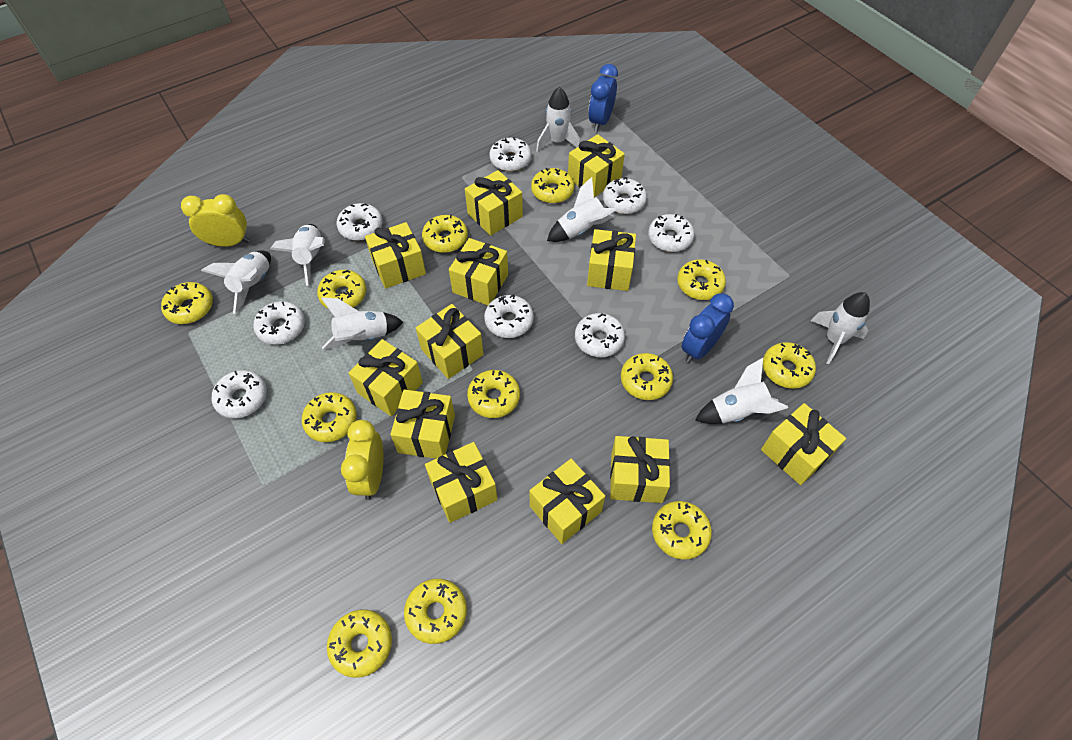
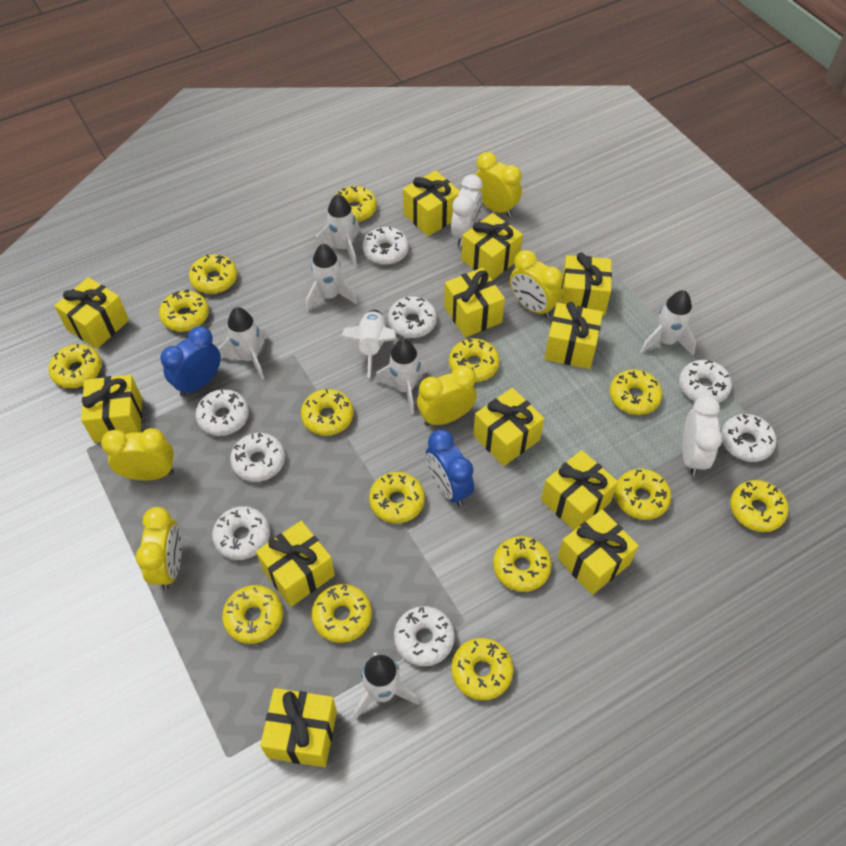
white clock: none = 0 -> [451,174,483,247] [682,396,722,476] = 2
yellow clock: [181,194,249,247] [341,420,383,500] = 2 -> [101,428,174,481] [136,507,182,590] [417,365,477,426] [475,152,522,217] [510,250,563,318] = 5
yellow donut: [161,282,213,324] [302,392,357,442] [317,270,367,309] [327,609,392,678] [404,579,467,644] [422,215,468,253] [467,370,520,418] [531,168,574,203] [621,353,673,400] [652,501,712,560] [677,259,726,300] [763,342,816,389] = 12 -> [49,344,102,388] [159,289,209,332] [189,254,237,294] [222,585,283,644] [301,389,354,436] [312,584,372,643] [336,186,377,222] [369,472,425,523] [449,338,500,382] [451,638,514,700] [493,536,552,592] [610,369,662,415] [615,469,671,520] [730,480,788,532] = 14

